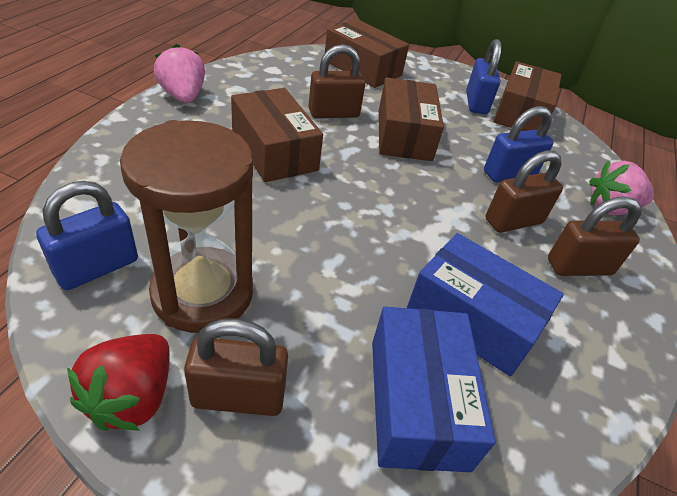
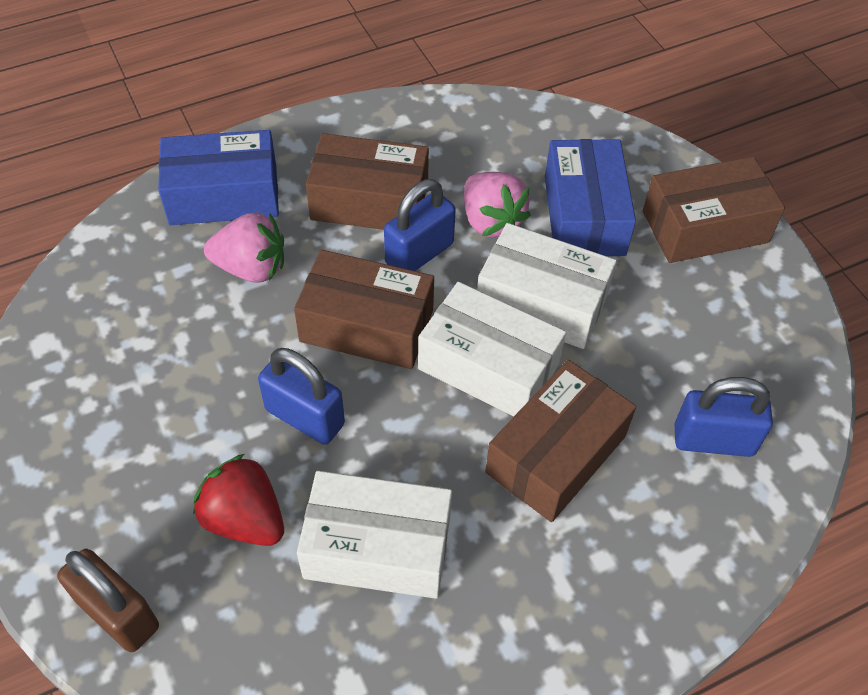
brown hourglass: [120,120,253,333] = 1 -> none = 0
brown padlock: [184,318,288,416] [309,44,365,118] [486,151,563,233] [548,196,641,276] = 4 -> [57,549,159,652] = 1
white box: none = 0 -> [297,471,452,599] [418,282,566,416] [477,223,617,349] = 3

